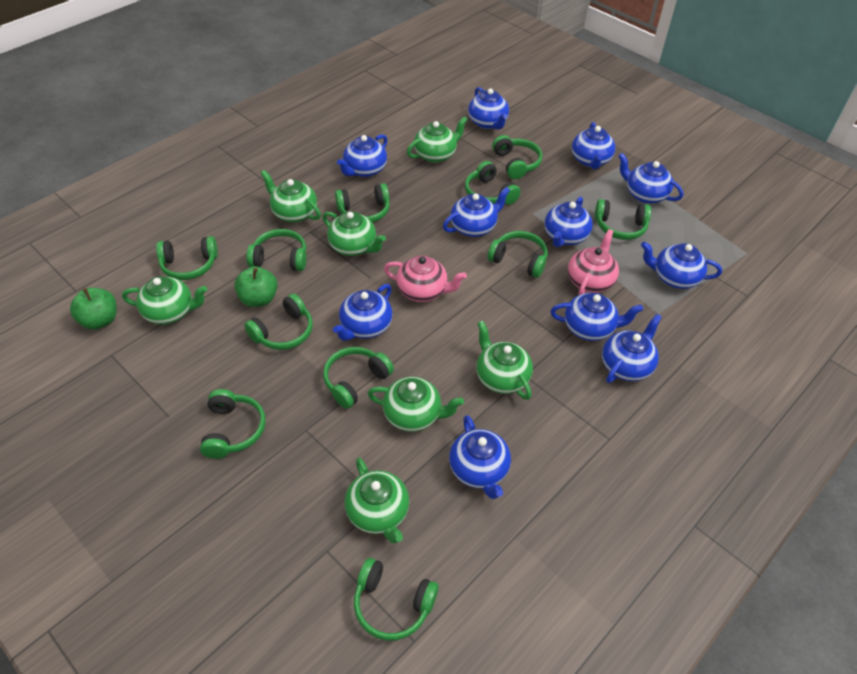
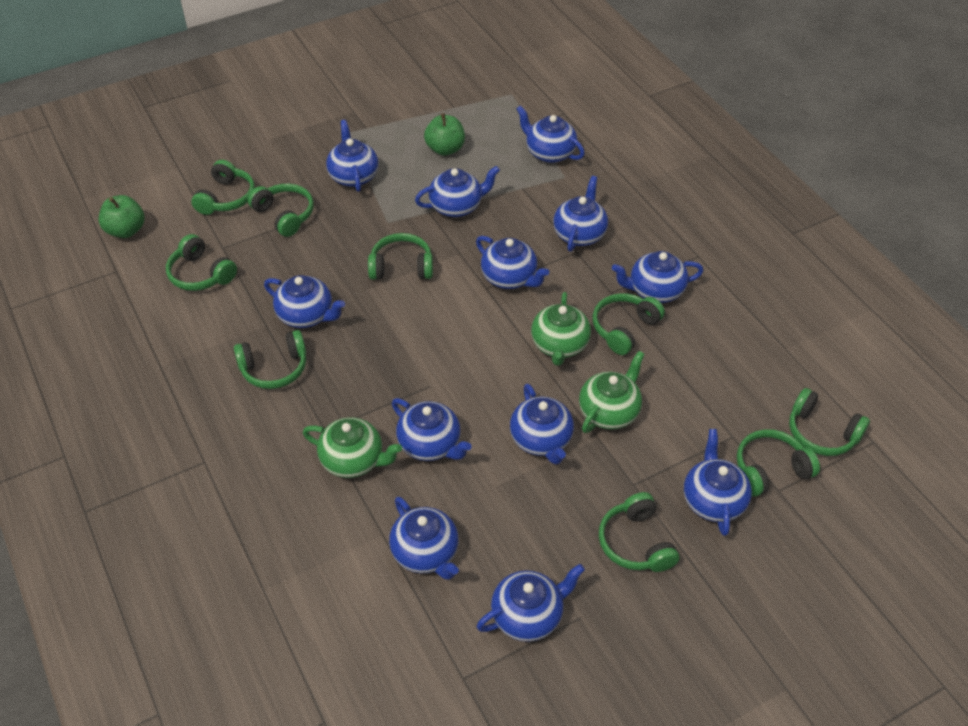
blue teapot: [333,284,393,341] [337,134,388,177] [443,187,510,237] [449,415,511,499] [468,87,509,130] [544,197,593,248] [550,293,643,341] [572,122,615,170] [602,314,662,383] [618,153,683,204] [641,242,722,289] = 11 -> [264,275,345,328] [326,120,379,192] [389,497,459,580] [392,398,472,461] [415,166,500,217] [476,236,549,289] [477,564,585,642] [510,384,574,464] [516,105,585,163] [553,176,608,252] [612,251,703,303] [684,429,752,536] = 12
green headphones: [156,236,218,280] [200,389,266,459] [244,293,313,350] [246,229,307,271] [323,347,394,409] [335,183,390,223] [354,558,439,641] [465,161,521,205] [488,231,548,278] [492,135,542,179] [595,199,651,240] = 11 -> [166,234,237,291] [191,160,255,215] [234,330,306,389] [248,184,314,237] [368,233,433,280] [593,293,665,355] [599,492,679,572] [737,429,820,497] [789,388,870,456] = 9
green teapot: [122,276,207,325] [261,170,321,223] [322,211,386,256] [345,458,409,544] [367,377,464,432] [407,116,468,163] [476,321,533,400] = 7 -> [303,417,402,478] [531,292,591,366] [579,351,645,433] = 3
pink teapot: [384,255,467,302] [568,229,619,295] = 2 -> none = 0

